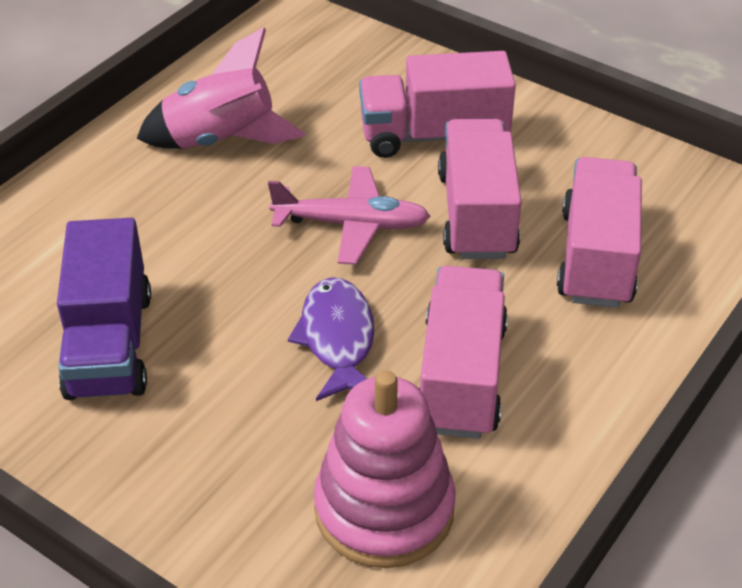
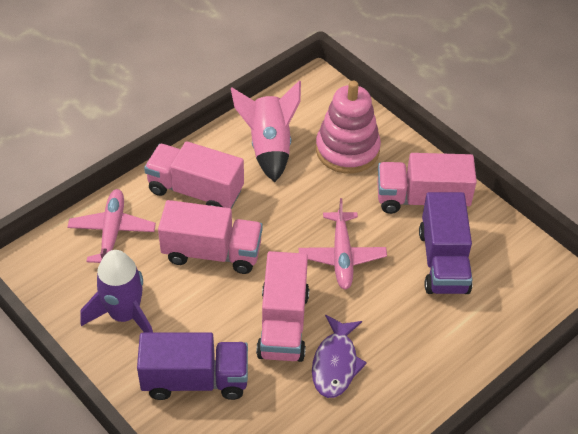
pink plane: [268,166,430,265] = 1 -> [68,189,156,263] [299,198,387,290] = 2
purple rocket: none = 0 -> [81,250,153,333] = 1
purple truck: [57,218,151,400] = 1 -> [137,332,248,400] [419,192,473,294] = 2

